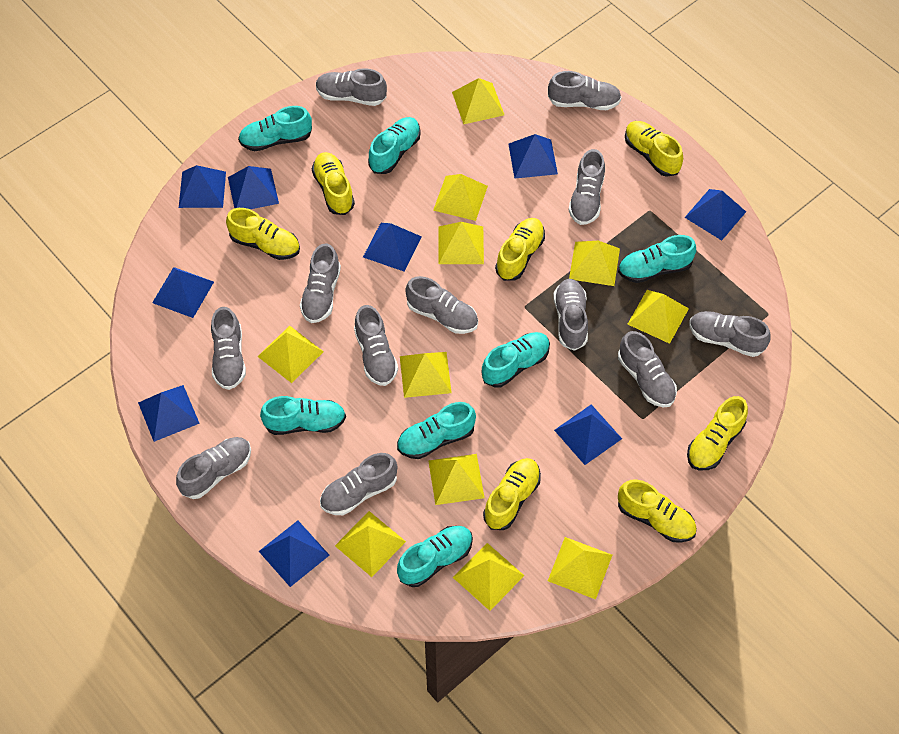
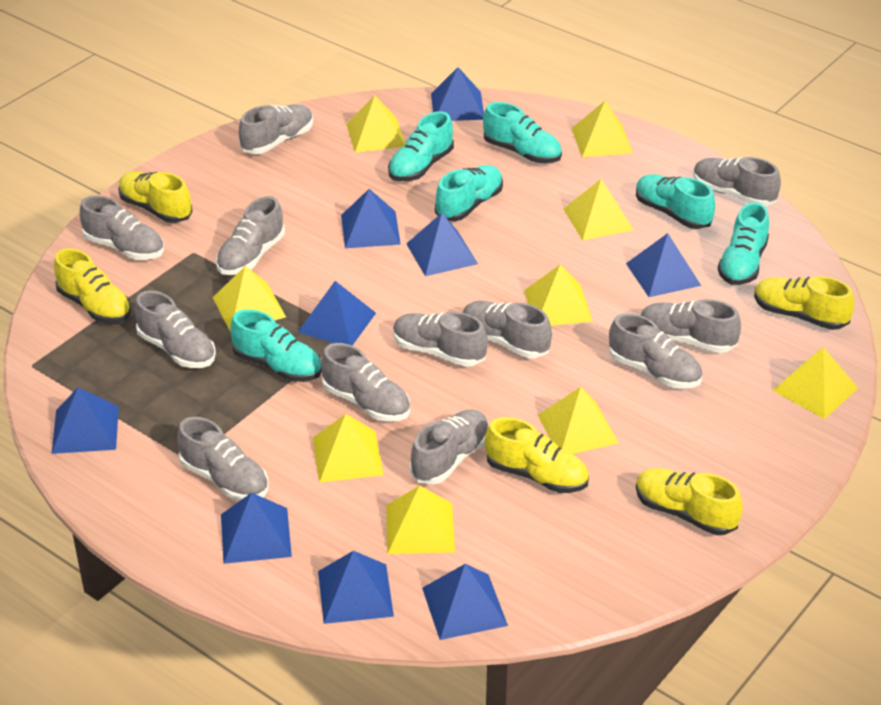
turquoise shoe: [238,106,312,151] [260,396,346,435] [368,117,421,174] [397,402,476,459] [397,526,473,587] [482,332,550,388] [618,235,696,283] = 7 -> [230,309,322,382] [388,111,454,181] [435,165,503,221] [483,102,562,163] [636,174,715,229] [718,202,769,285] = 6
yellow pyramid: [257,326,324,383] [335,511,406,577] [400,352,452,398] [428,454,485,505] [433,174,488,221] [438,222,484,264] [452,78,504,124] [453,543,525,611] [548,537,612,599] [569,241,620,286] [628,290,689,344] = 11 -> [213,266,286,332] [313,414,384,483] [346,96,405,153] [386,486,455,554] [524,264,593,326] [538,387,619,454] [563,179,634,240] [572,101,633,157] [773,347,858,419] = 9
yellow shoe: [226,208,300,260] [312,152,355,215] [483,458,541,530] [495,218,545,281] [618,479,697,543] [625,121,683,177] [687,396,748,470] = 7 -> [54,248,131,323] [118,171,192,223] [485,417,589,493] [636,468,743,535] [754,276,854,330] = 5

